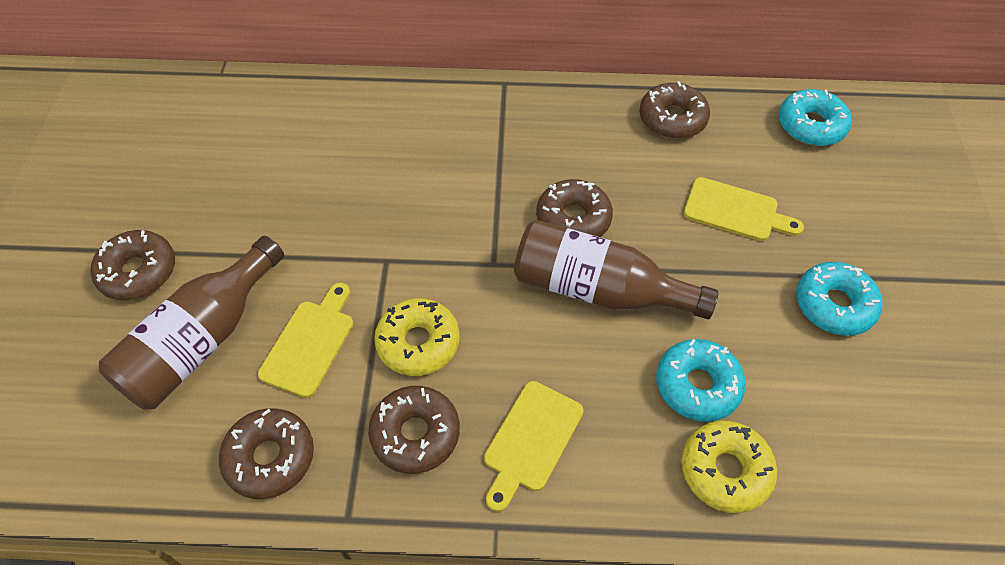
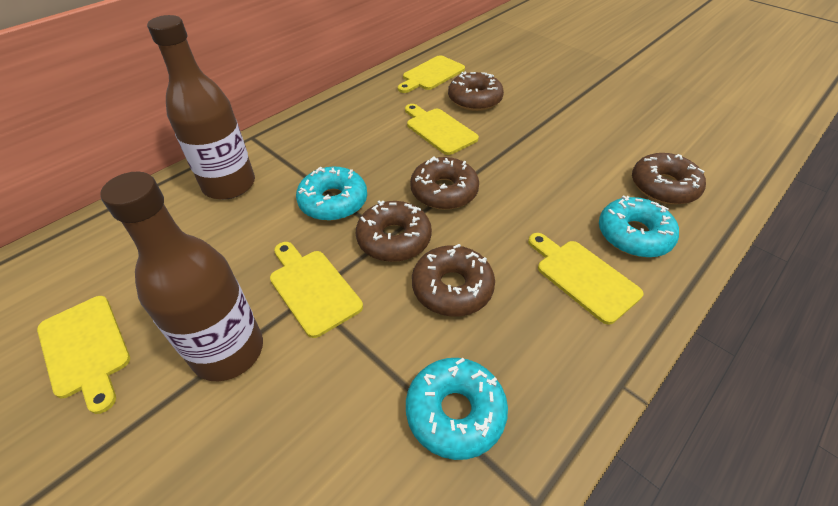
yellow cutting board: [258,283,353,398] [484,381,583,512] [684,177,804,241] = 3 -> [37,296,130,414] [270,242,363,338] [398,55,465,93] [405,104,479,155] [528,233,644,325] = 5
yellow donut: [374,298,459,376] [681,421,777,513] = 2 -> none = 0

